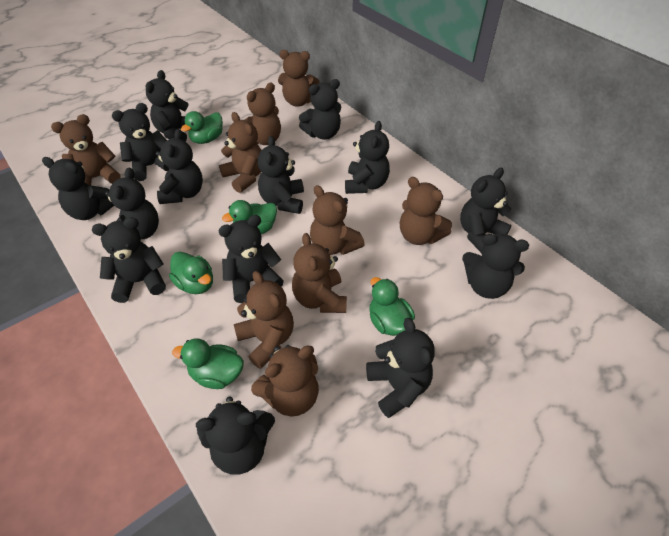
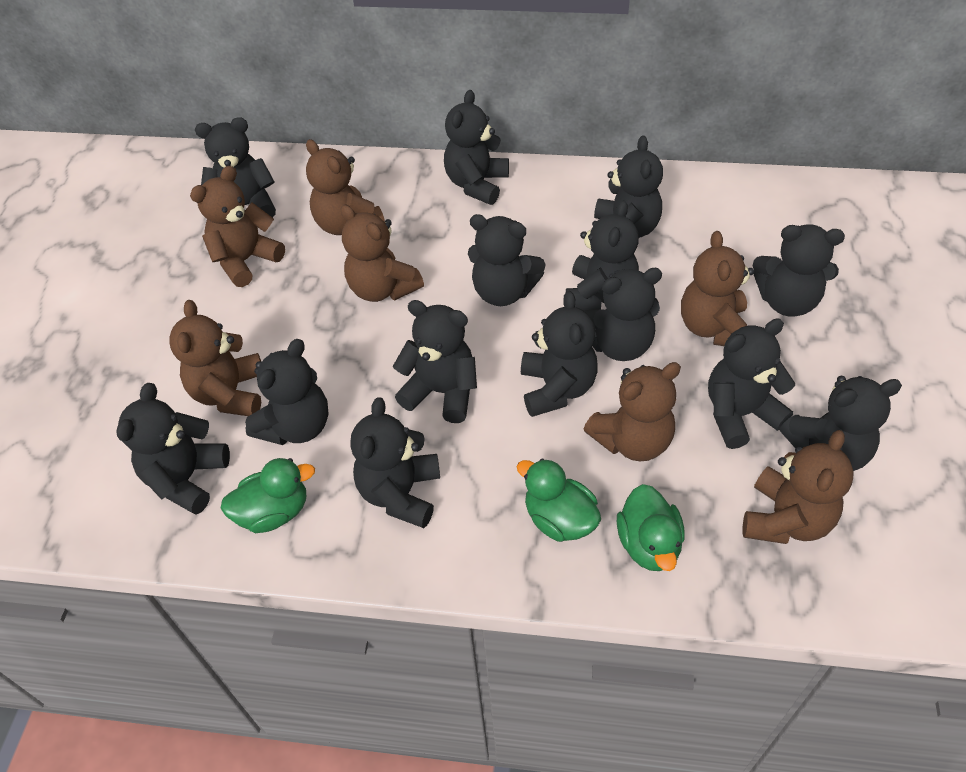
brown teddy bear: [51,114,120,186] [219,112,261,193] [234,271,294,369] [245,83,281,145] [251,345,319,416] [278,50,320,106] [292,233,347,313] [310,185,365,255] [400,177,452,245] = 9 -> [169,300,261,416] [190,166,285,287] [306,139,385,235] [340,205,424,302] [584,362,681,461] [681,231,754,346] [743,430,854,544] = 7
green duck: [169,252,213,294] [172,338,244,389] [181,111,223,144] [222,200,277,234] [369,277,415,336] = 5 -> [221,458,315,533] [517,458,601,542] [617,484,685,571] = 3

